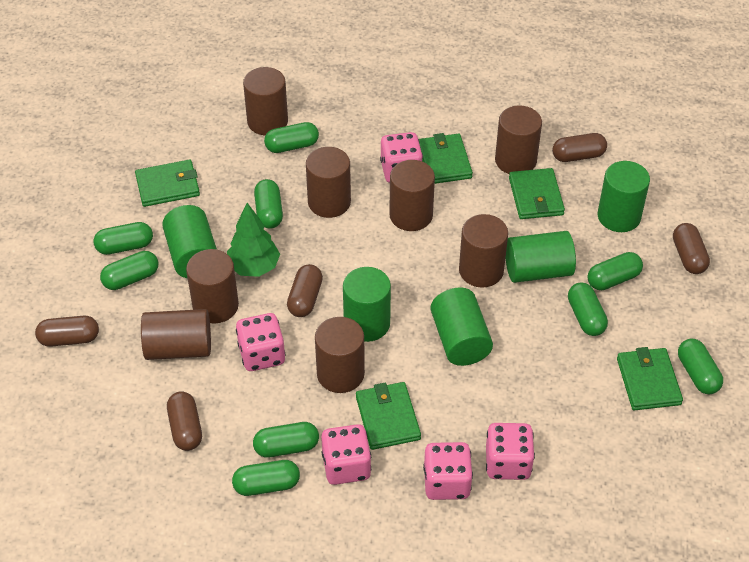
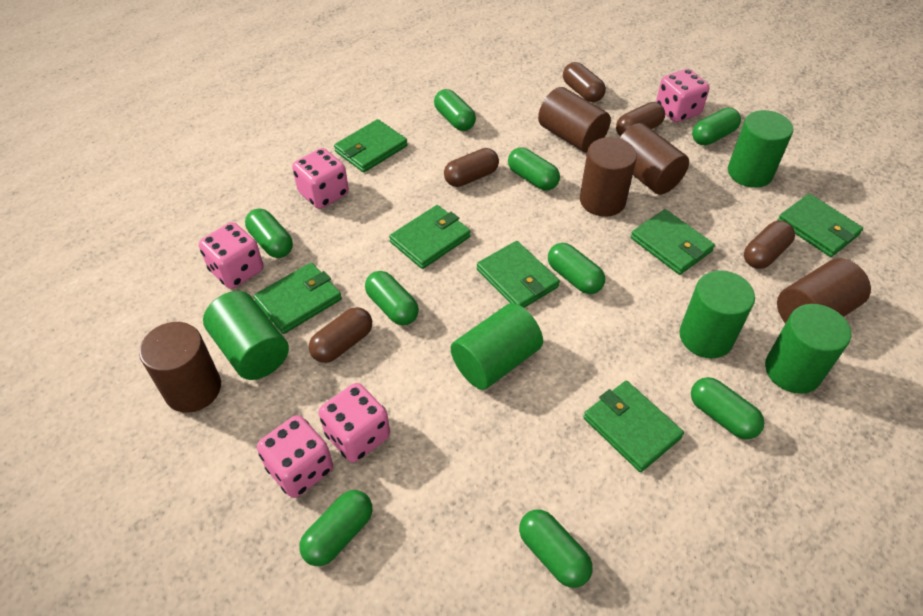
brown cylinder: [141,309,211,360] [186,249,239,324] [243,67,288,135] [306,147,351,218] [315,317,365,393] [389,160,435,231] [459,214,508,288] [495,105,542,174] = 8 -> [139,322,221,413] [538,87,611,153] [580,137,637,217] [619,123,689,195] [777,258,871,324] = 5
green tree: [227,203,280,277] = 1 -> none = 0
green wallet: [135,160,200,207] [356,382,421,450] [419,133,473,184] [509,168,565,219] [617,347,683,410] = 5 -> [253,263,342,334] [334,119,408,173] [389,205,471,269] [477,241,560,308] [584,381,684,472] [631,209,715,275] [777,194,863,257] = 7

